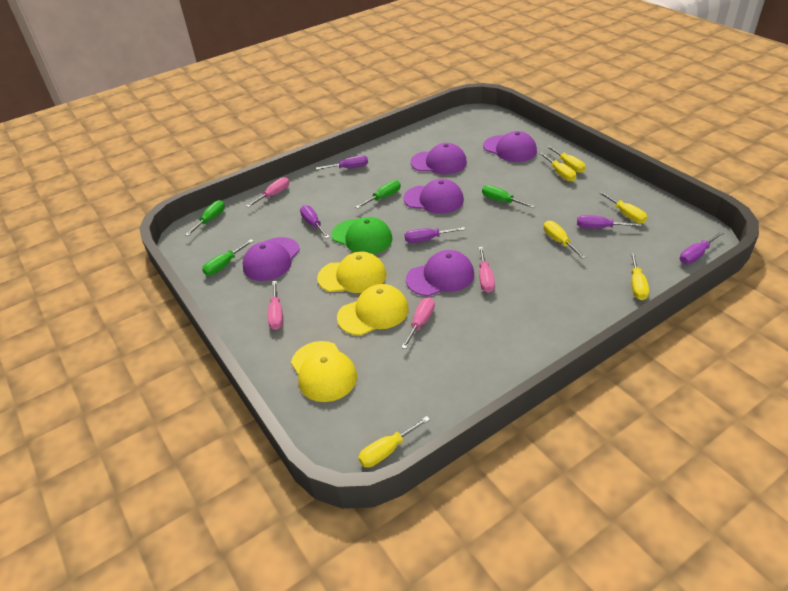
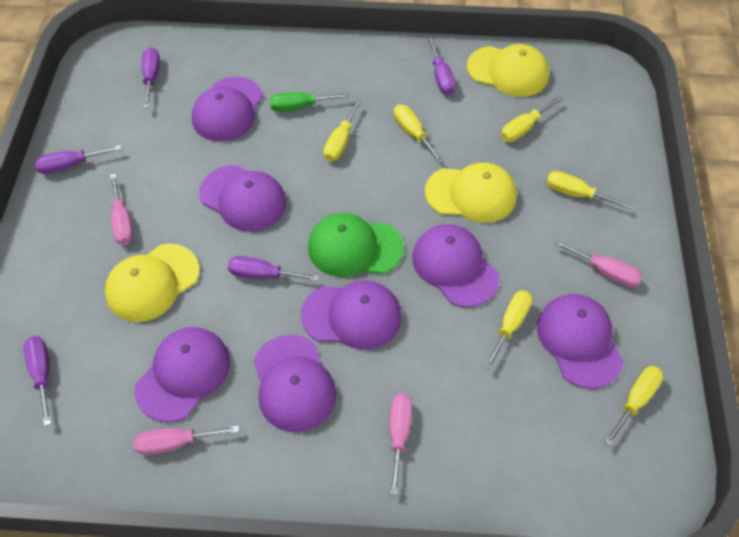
green screwdriver: [185,200,225,236] [202,239,253,276] [356,180,401,209] [482,185,535,208] = 4 -> [270,92,350,112] = 1
purple cap: [243,237,300,281] [403,179,464,214] [406,250,474,296] [411,143,467,174] [483,131,537,162] = 5 -> [134,327,230,423] [192,77,263,142] [199,165,286,232] [253,335,336,432] [301,280,402,350] [412,224,500,307] [537,294,624,389] = 7

